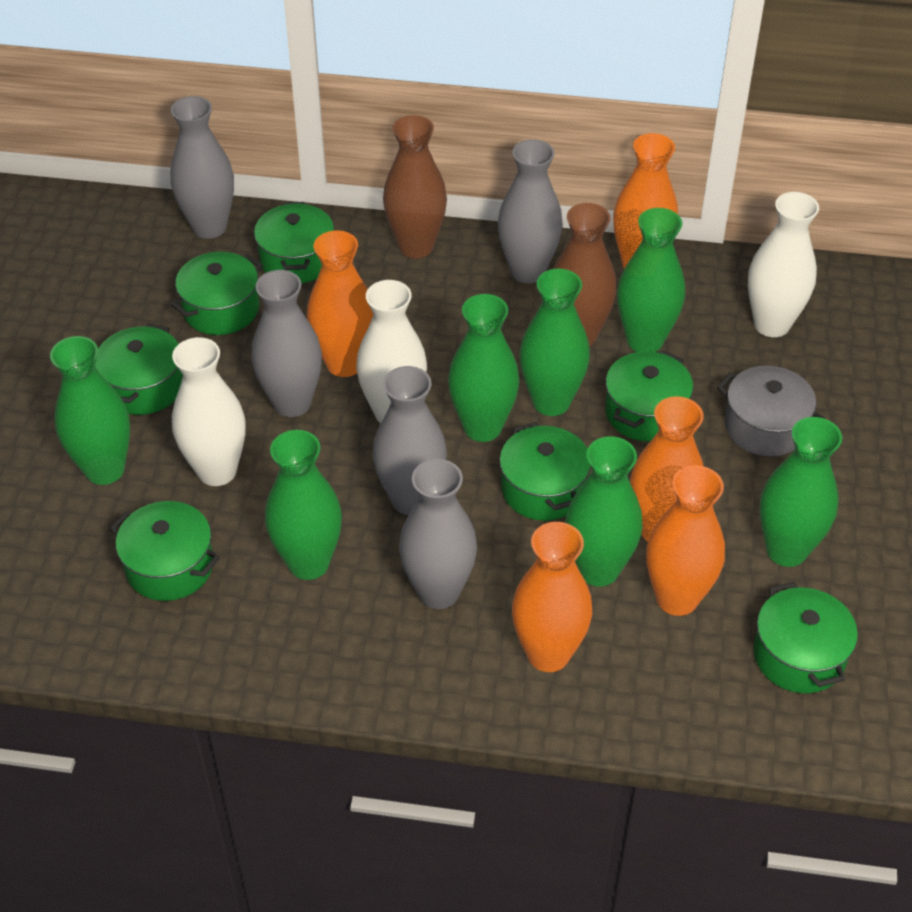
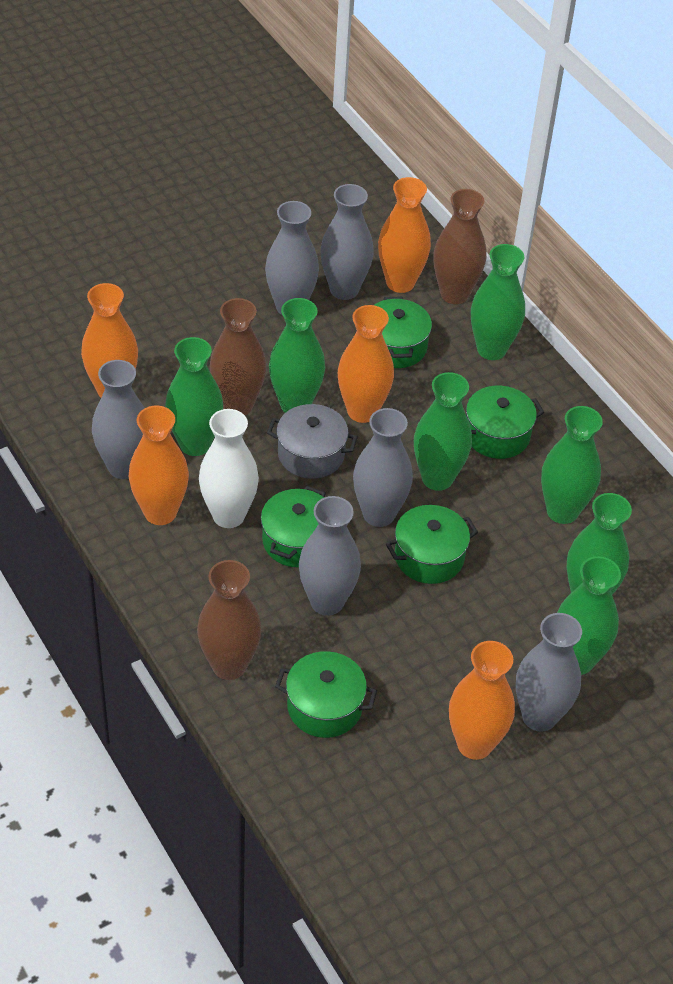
brown vase: [383,115,447,258] [553,203,616,347] = 2 -> [197,560,262,680] [210,298,266,415] [433,189,486,304] = 3
green pot: [95,323,183,415] [110,501,220,601] [171,252,263,335] [254,202,334,283] [499,422,591,521] [605,350,693,441] [753,582,858,693] = 7 -> [261,486,325,567] [275,651,377,738] [374,297,432,368] [386,505,478,584] [466,386,544,459] = 5
grey vase: [170,96,234,239] [251,270,322,417] [373,366,447,515] [399,459,477,609] [498,139,563,283] = 5 -> [92,360,145,479] [265,201,319,315] [299,496,361,616] [320,184,374,300] [353,408,413,527] [516,613,582,732] = 6
white vase: [172,337,246,486] [356,280,427,424] [748,192,819,337] = 3 -> [199,409,259,528] = 1

